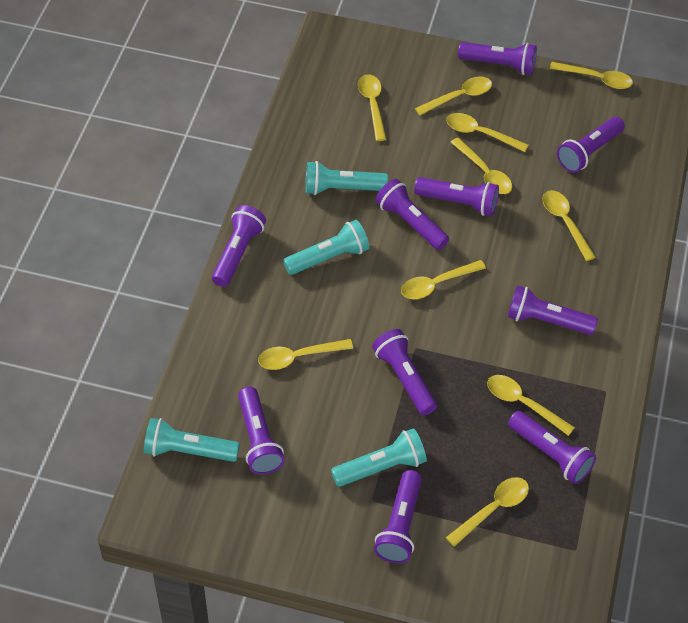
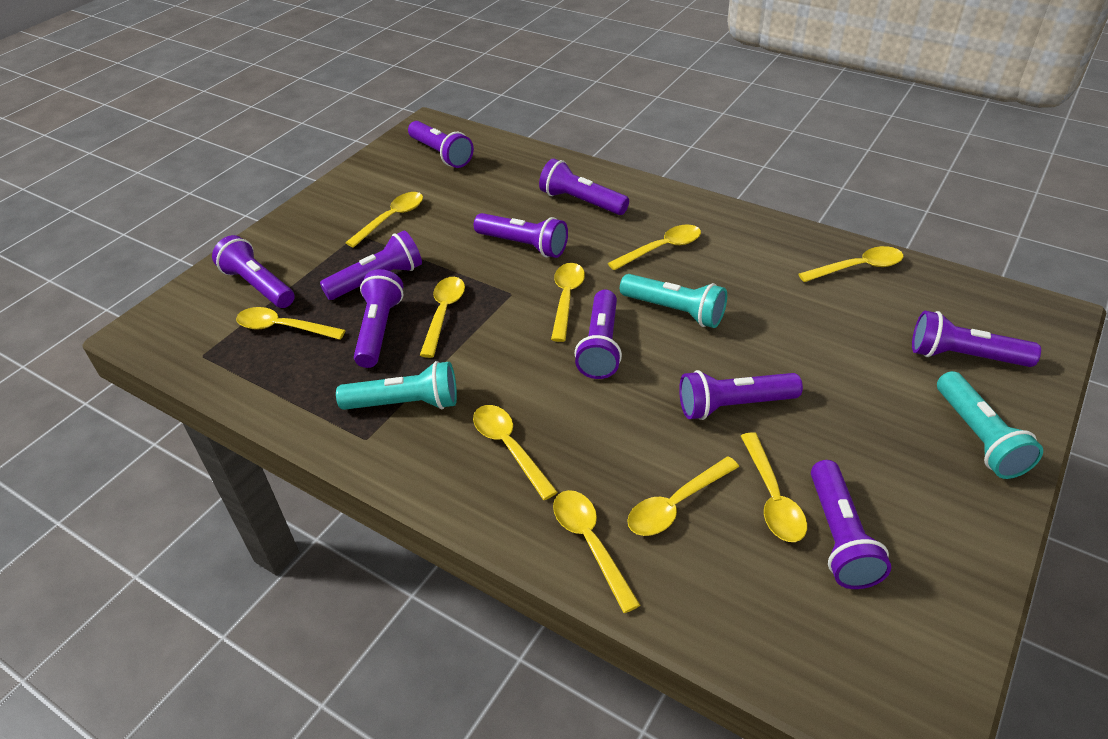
turquoise flashlight: [144,418,240,462] [283,220,369,275] [305,161,388,195] [331,428,427,487] = 4 -> [336,361,457,410] [620,274,727,328] [937,371,1043,479] = 3

